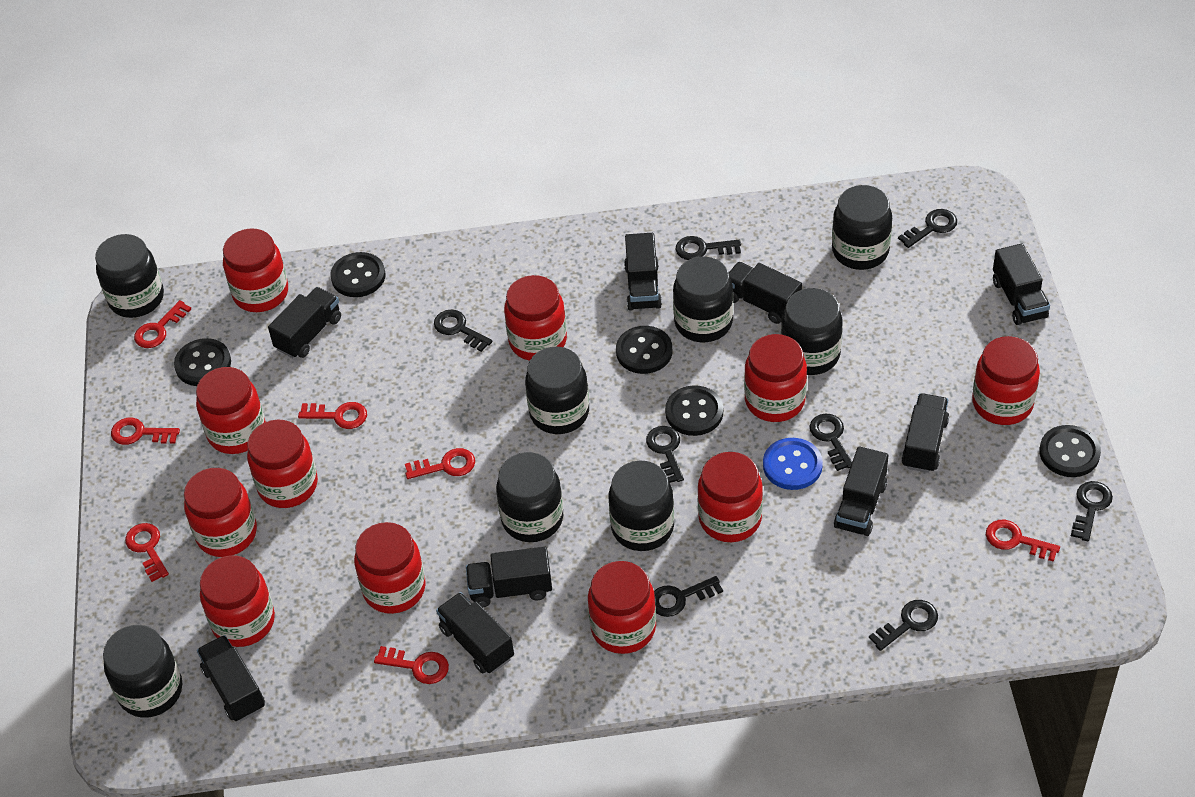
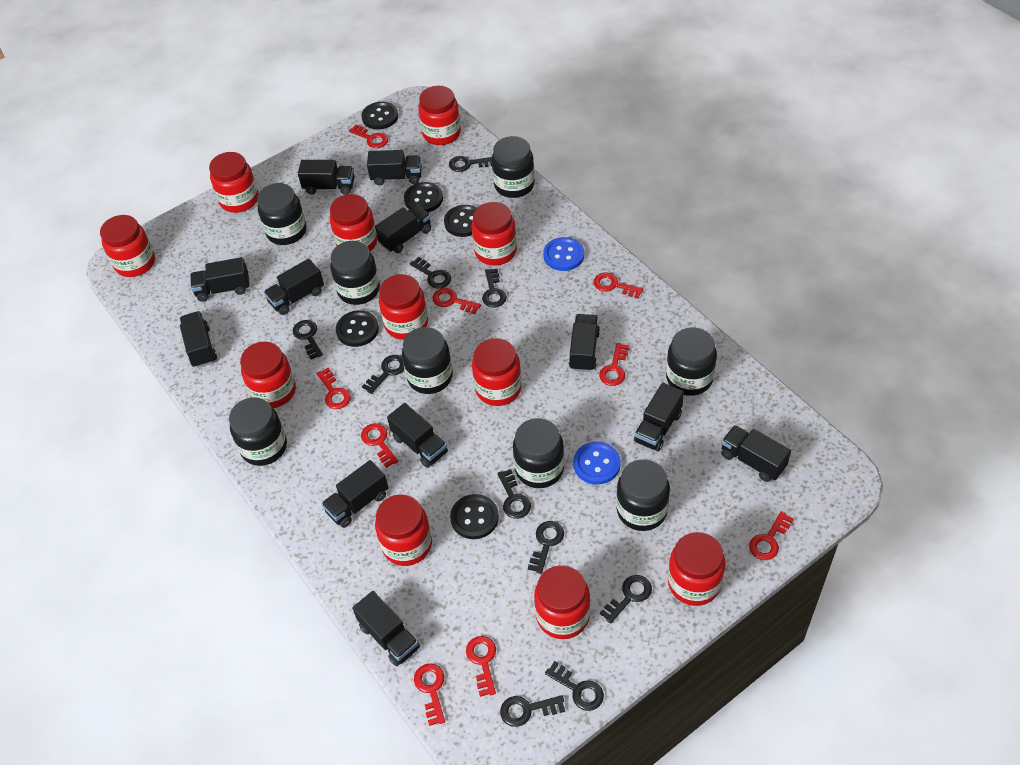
black key: [434,310,493,352] [646,426,684,483] [654,576,723,617] [676,236,741,260] [809,414,852,471] [869,600,938,651] [898,209,957,248] [1071,481,1113,541] = 8 -> [293,320,323,359] [362,355,404,394] [410,257,451,289] [449,156,492,172] [482,269,507,308] [497,469,531,519] [500,695,565,727] [528,521,564,574] [545,661,604,711] [600,575,652,624] = 10
black truck: [197,635,265,721] [268,287,341,358] [436,592,514,673] [466,547,552,607] [624,233,662,310] [729,262,802,324] [834,446,889,536] [902,393,949,473] [993,243,1050,325] = 9 -> [180,311,217,368] [190,257,249,302] [264,259,324,315] [298,160,355,195] [321,460,389,528] [352,591,420,666] [367,150,422,186] [375,205,431,253] [387,403,448,468] [569,314,600,372] [634,383,684,452] [721,425,791,482] = 12
blue button: [763,438,823,490] = 1 -> [543,237,584,271] [573,441,621,485] = 2
red key: [111,418,180,445] [125,523,169,582] [134,300,191,348] [298,402,367,429] [374,646,449,684] [405,448,475,479] [986,520,1060,562] = 7 -> [316,368,351,409] [349,124,388,148] [361,423,398,468] [414,663,445,726] [432,288,481,314] [466,636,496,697] [593,273,643,298] [599,343,629,386] [749,511,794,560] = 9

